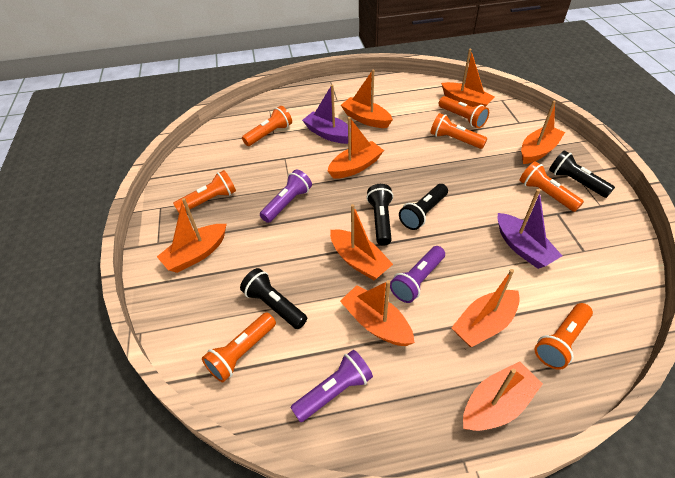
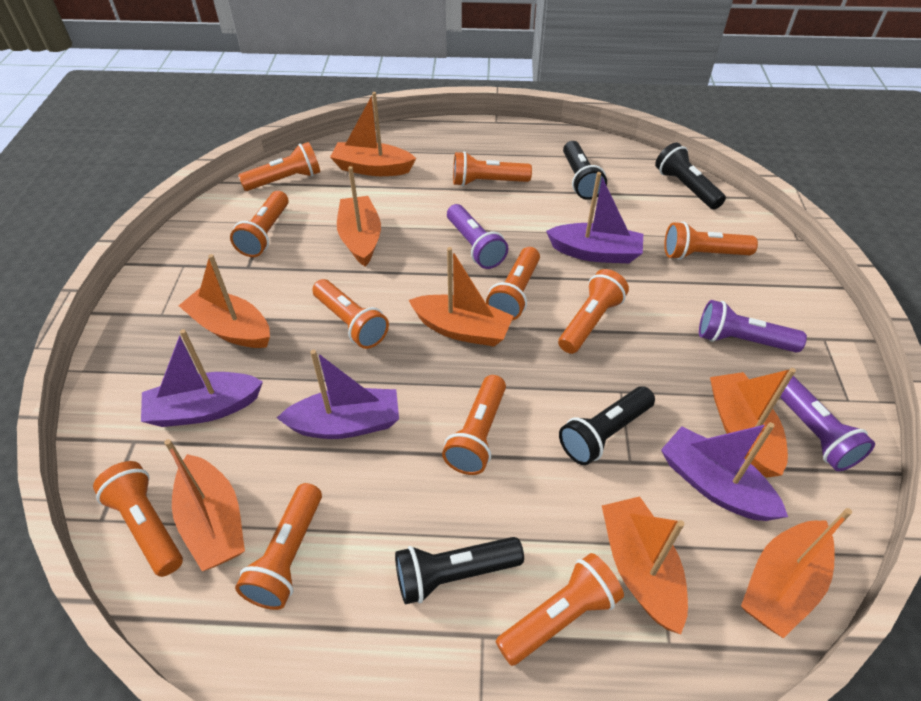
orange boat: [157,198,227,273] [328,117,384,179] [330,204,393,280] [340,280,415,346] [341,70,393,128] [441,49,495,107] [451,269,520,347] [463,361,543,431] [521,101,565,164] = 9 -> [164,439,245,571] [179,254,270,348] [330,92,416,176] [337,166,381,267] [409,247,514,346] [602,496,688,634] [710,368,796,478] [741,508,852,638] = 8
orange flashlight: [173,170,236,213] [202,313,276,382] [242,106,292,146] [430,113,487,149] [439,96,489,128] [520,161,584,212] [535,303,593,370] = 7 -> [93,461,183,577] [230,191,289,257] [235,483,322,610] [238,142,320,191] [312,279,389,349] [442,375,506,475] [453,151,532,186] [486,247,540,320] [495,553,624,666] [558,269,629,354] [664,221,758,260] = 11
purple boat: [302,84,348,144] [498,189,562,269] = 2 -> [141,329,263,427] [277,350,399,439] [546,172,643,263] [661,422,788,521] = 4

